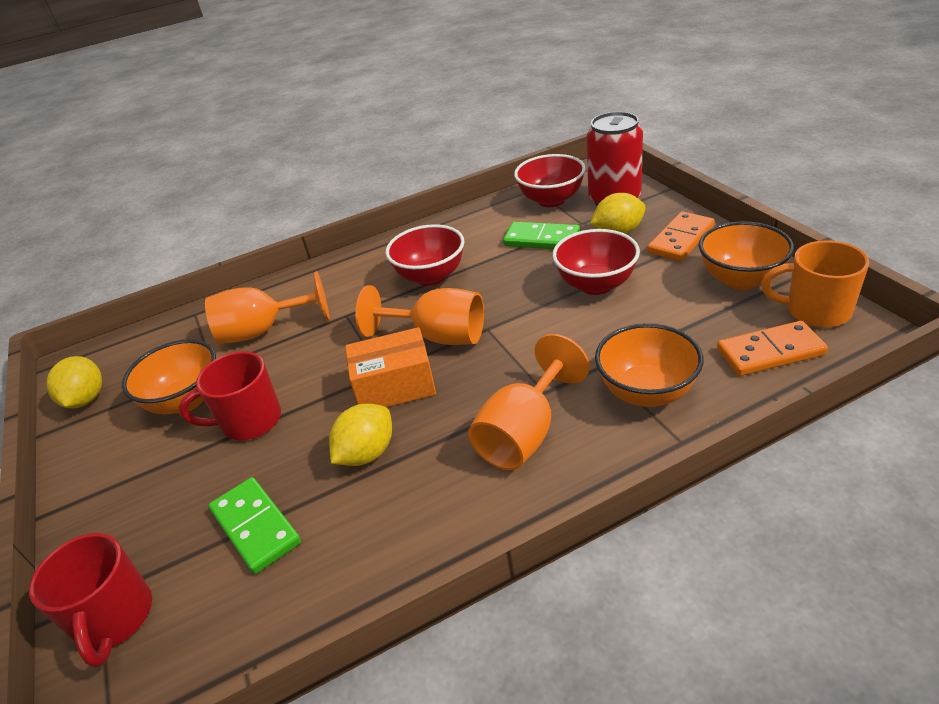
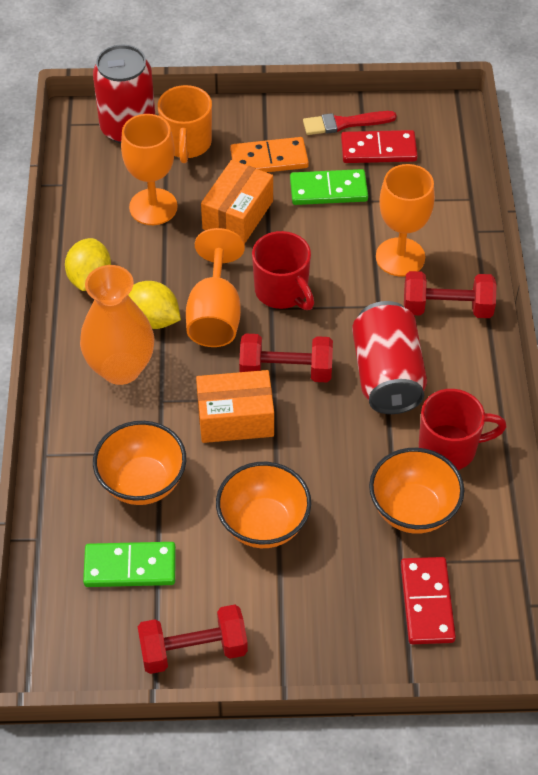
orange box: [345,327,436,407] = 1 -> [196,370,274,443] [201,160,273,244] = 2
orange domino: [647,211,715,261] [717,321,828,376] = 2 -> [230,137,309,172] = 1
orange vase: none = 0 -> [80,265,155,385] = 1
red bowl: [386,224,464,286] [514,154,586,207] [552,229,640,295] = 3 -> none = 0
red brush: none = 0 -> [303,111,397,135] = 1
red can: [587,112,643,206] = 1 -> [93,45,155,144] [352,301,427,414] = 2
red domino: none = 0 -> [341,130,418,163] [401,557,456,644] = 2
red dumbbell: none = 0 -> [138,605,248,674] [239,333,333,382] [404,271,497,318] = 3
yellow lemon: [46,356,102,409] [329,404,392,466] [590,193,646,234] = 3 -> [65,238,111,291] [128,281,181,329] = 2

